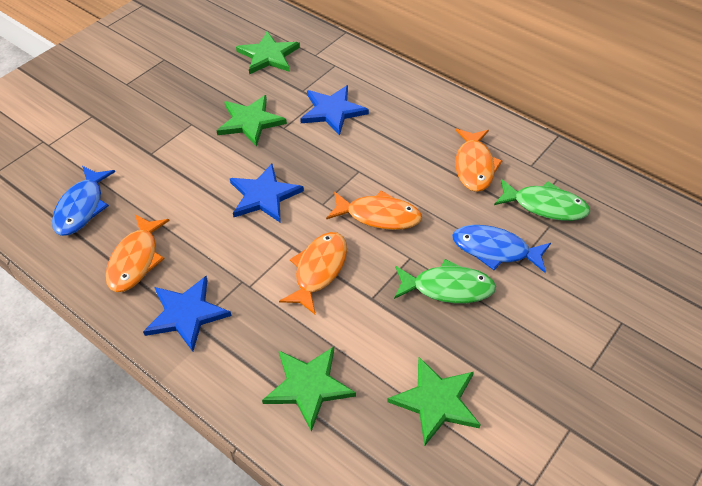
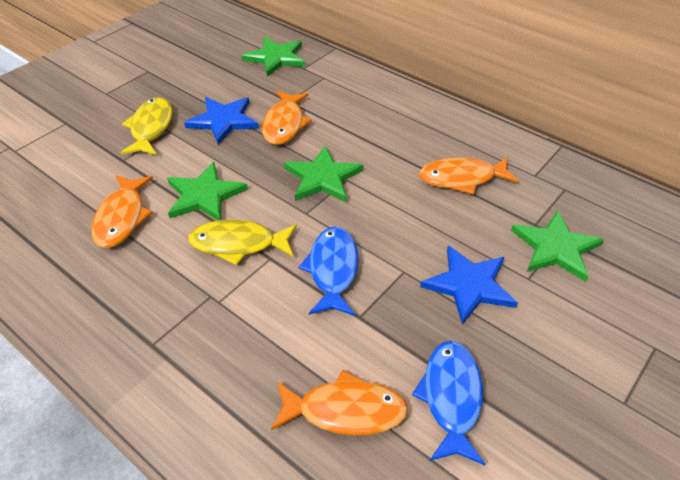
blue star: [143,276,232,352] [230,164,304,223] [300,85,369,136] = 3 -> [184,97,259,145] [420,245,518,325] = 2
green fish: [394,259,496,304] [494,179,590,221] = 2 -> none = 0
yellow fish: none = 0 -> [121,97,173,155] [188,219,297,265] = 2

